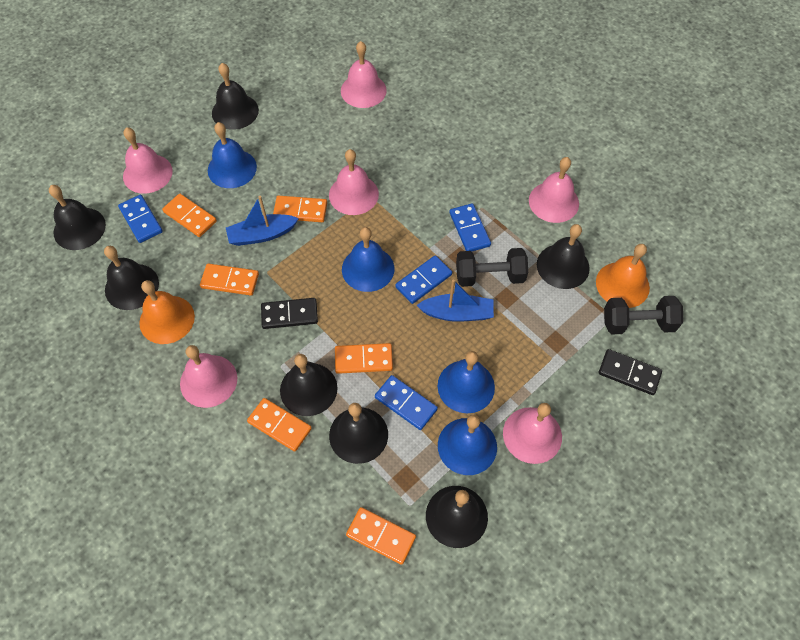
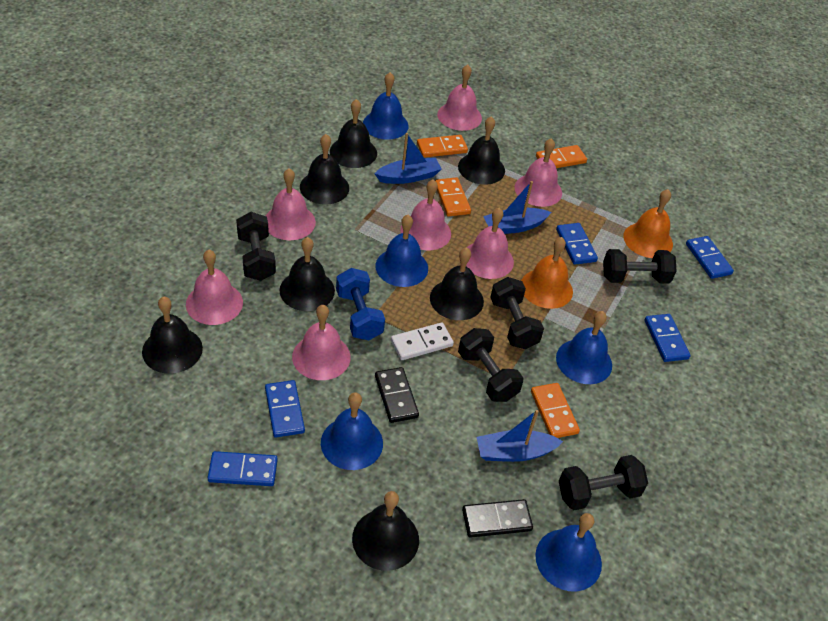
black dumbbell: [456,248,528,287] [604,296,683,334] = 2 -> [236,212,276,281] [458,328,524,402] [490,277,544,349] [559,455,648,510] [603,249,677,284] = 5
blue bell: [208,122,257,188] [342,227,394,292] [438,351,495,413] [438,415,497,475] = 4 -> [321,392,383,470] [363,72,409,140] [376,215,428,287] [535,513,602,591] [556,311,612,384] = 5
blue boat: [226,196,299,246] [416,280,494,322] = 2 -> [374,133,442,184] [477,410,563,462] [483,181,551,234] = 3
blue domino: [118,195,163,243] [375,375,438,430] [395,255,452,304] [449,203,491,252] = 4 -> [207,451,278,486] [265,380,305,437] [556,223,598,265] [645,314,691,362] [686,236,734,279] = 5
blue dumbbell: none = 0 -> [336,268,385,340] = 1
orange domino: [162,194,217,237] [200,263,259,295] [247,398,312,452] [273,196,327,222] [335,343,393,374] [346,507,416,565] = 6 -> [417,135,468,158] [435,177,471,217] [531,383,580,438] [536,145,587,168] = 4
pink bell: [123,127,173,193] [180,345,237,408] [329,149,379,215] [341,41,387,108] [503,403,562,464] [529,157,579,223] = 6 -> [186,250,243,325] [266,168,316,240] [292,305,351,380] [400,179,451,250] [437,64,482,131] [466,208,514,279] [515,138,562,207] = 7
white domino: none = 0 -> [391,322,454,360] = 1

